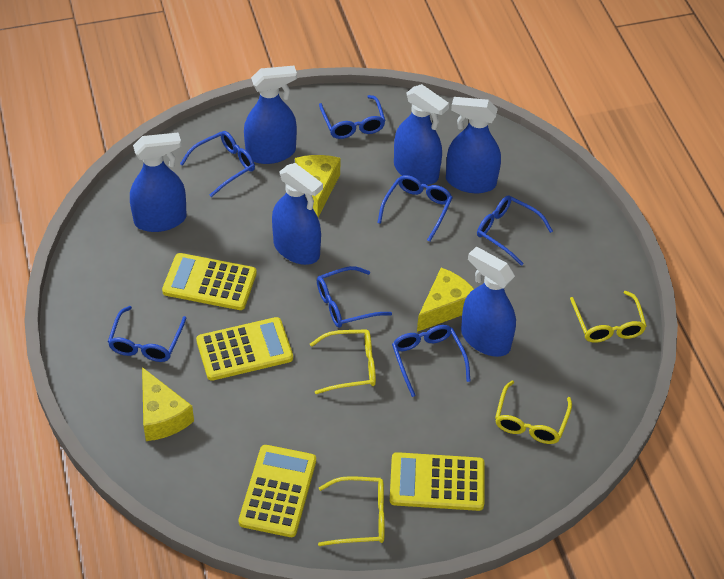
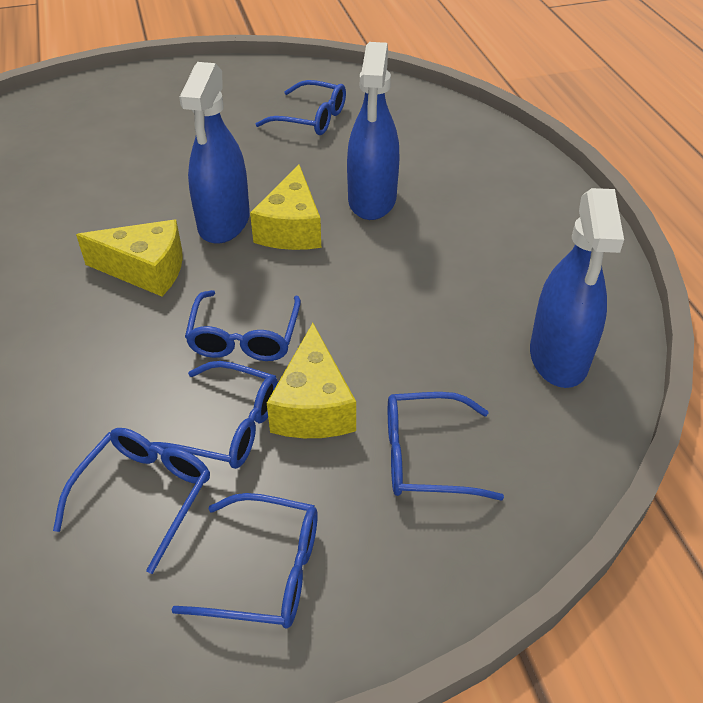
blue glasses: [108,306,186,362] [180,131,255,197] [317,266,392,328] [319,95,386,139] [377,175,453,242] [392,325,471,397] [477,196,553,266] = 7 -> [53,428,210,574] [151,361,278,469] [172,493,318,629] [185,290,301,361] [256,80,346,135] [388,392,504,500] = 6
blue spray bottle: [130,132,187,232] [244,66,297,164] [272,163,323,265] [394,84,449,185] [446,97,501,193] [461,247,516,357] = 6 -> [179,62,250,244] [347,42,399,220] [530,188,624,388] = 3
yellow calculator: [162,253,257,310] [196,317,293,381] [239,445,316,537] [390,452,485,511] = 4 -> none = 0
yellow glasses: [310,329,376,394] [318,476,385,546] [495,380,572,444] [570,291,647,343] = 4 -> none = 0

